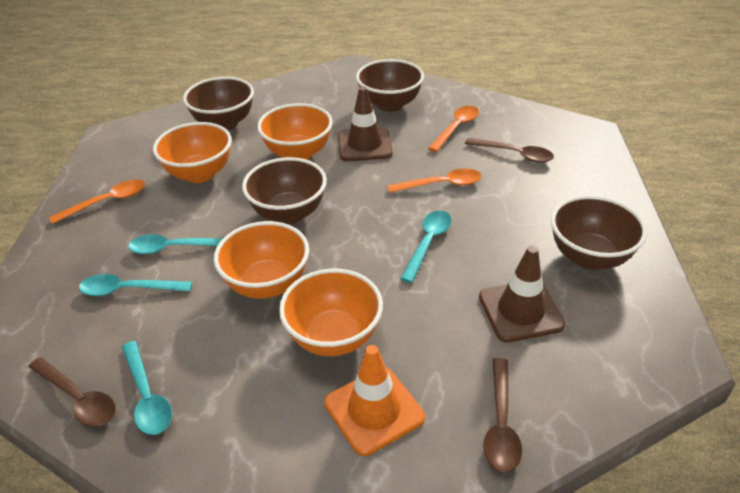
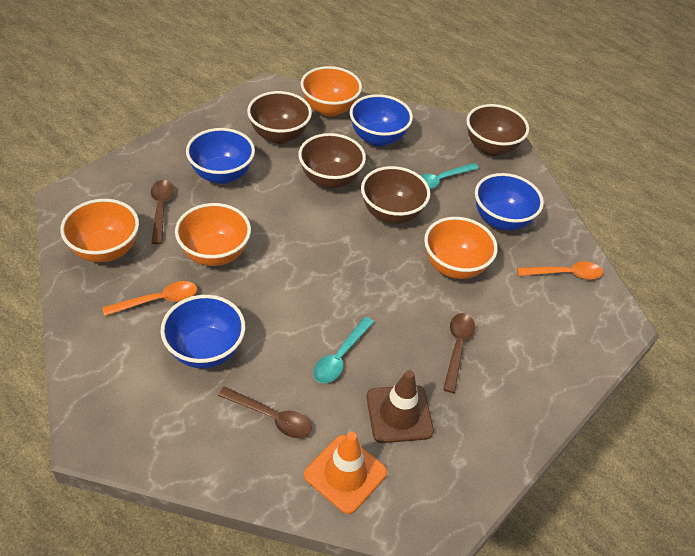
blue bowl: none = 0 -> [161,295,245,369] [186,128,255,184] [350,94,413,146] [475,173,544,231] = 4
brown traffic cone: [338,86,393,161] [479,246,565,342] = 2 -> [367,370,434,443] = 1
orange spoon: [49,179,145,224] [387,168,481,193] [428,106,479,152] = 3 -> [102,281,197,316] [517,261,603,280] = 2
turquoise spoon: [79,274,192,296] [122,341,172,435] [128,234,223,254] [400,210,452,283] = 4 -> [313,317,374,383] [420,163,479,189] = 2

